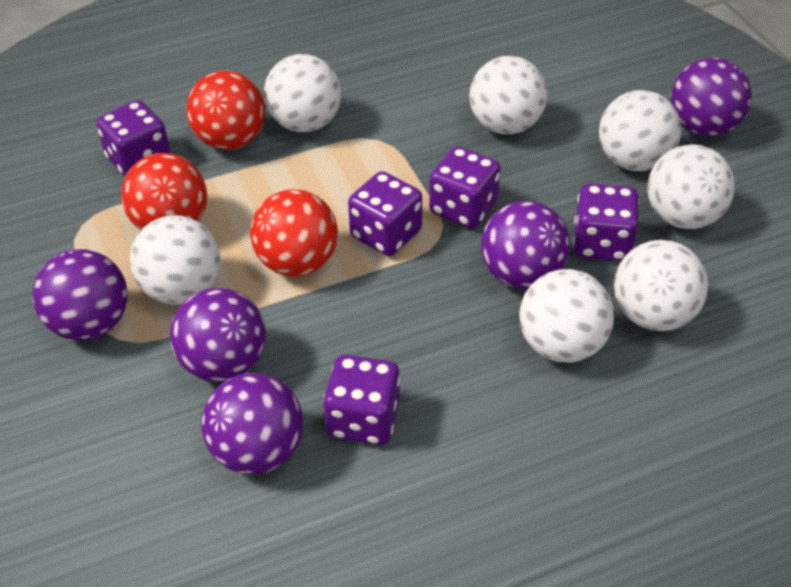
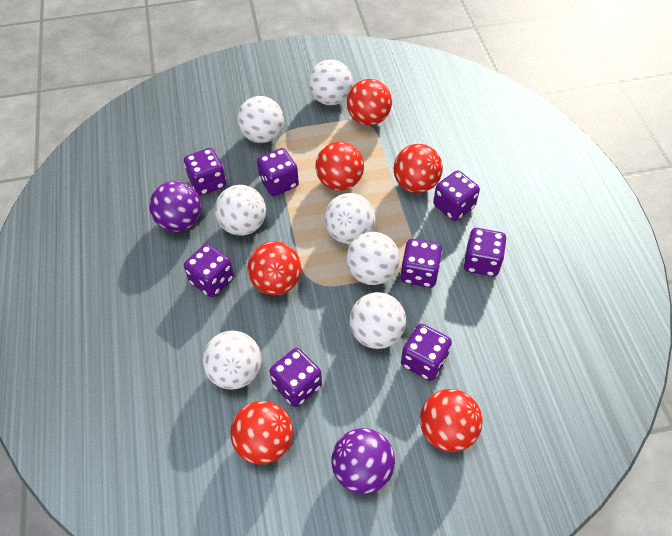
purple ball: [33,249,128,341] [170,288,266,382] [201,373,304,474] [481,201,570,289] [671,57,752,137] = 5 -> [149,181,201,232] [331,428,395,494] = 2
purple dice: [96,100,171,176] [323,355,400,445] [348,171,422,256] [429,146,501,228] [573,183,639,261] = 5 -> [184,148,226,196] [184,244,234,297] [257,148,299,196] [270,348,322,407] [400,239,442,288] [401,324,452,381] [433,171,480,221] [463,228,506,277] = 8
red ball: [121,153,207,230] [186,70,265,150] [250,189,338,277] = 3 -> [230,401,293,465] [247,241,301,295] [316,142,364,191] [347,79,392,126] [394,144,443,193] [420,389,483,452] = 6

